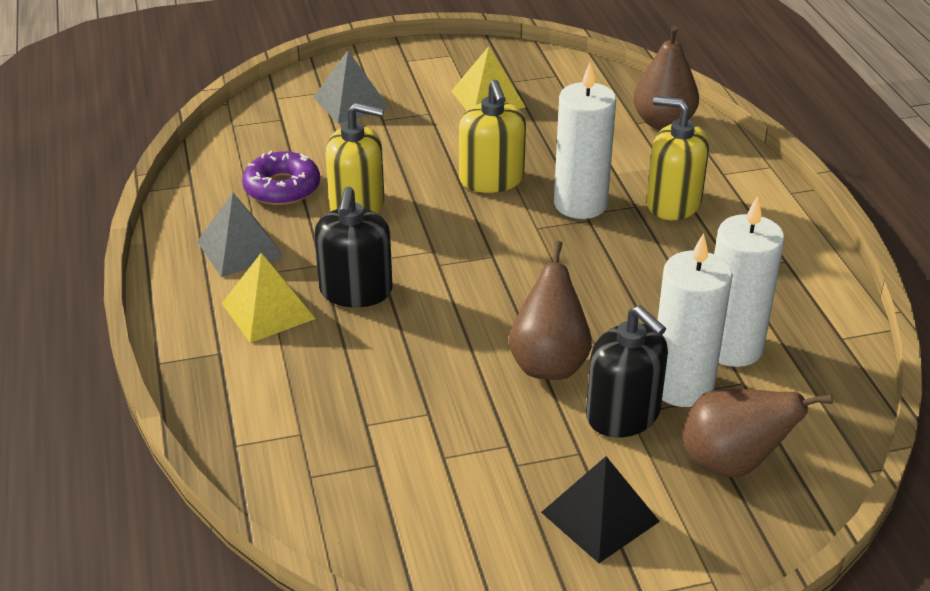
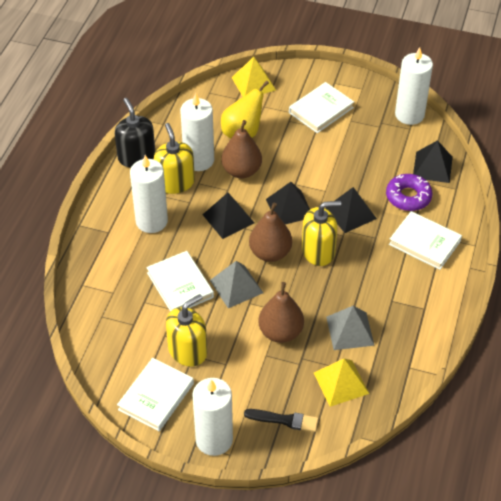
black brush: none = 0 -> [244,409,318,432] = 1
black pyramid: [541,456,660,563] = 1 -> [203,193,254,239] [266,182,310,224] [325,187,377,233] [413,140,453,183] = 4
black soap dispenser: [315,186,393,307] [586,305,668,437] = 2 -> [115,98,155,167] = 1
white book: none = 0 -> [117,358,194,431] [146,251,214,312] [289,82,354,133] [389,211,462,270] = 4
white candle: [554,63,616,219] [658,233,733,407] [714,196,785,367] = 3 -> [130,155,168,233] [180,93,214,171] [192,378,233,456] [395,47,433,125] = 4
yellow pear: none = 0 -> [221,80,269,138] = 1

